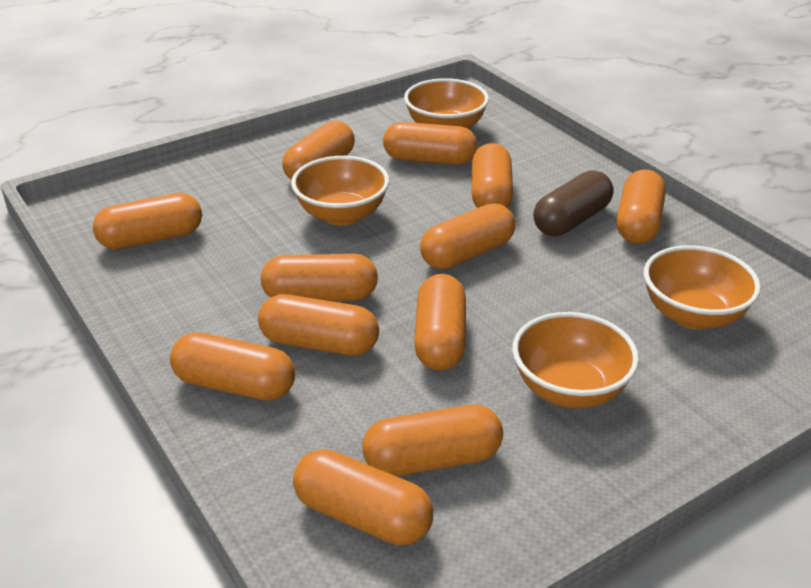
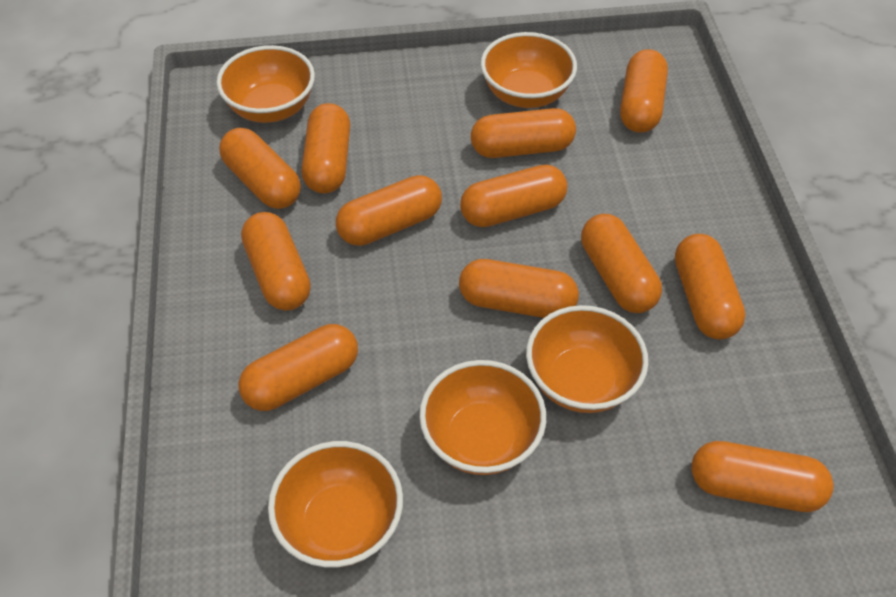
brown capsule: [533,170,613,236] = 1 -> none = 0
orange bowl: [291,156,389,226] [404,78,489,129] [512,312,639,408] [644,245,761,329] = 4 -> [216,45,315,123] [268,441,403,567] [419,360,546,475] [481,32,577,108] [526,305,648,413] = 5

